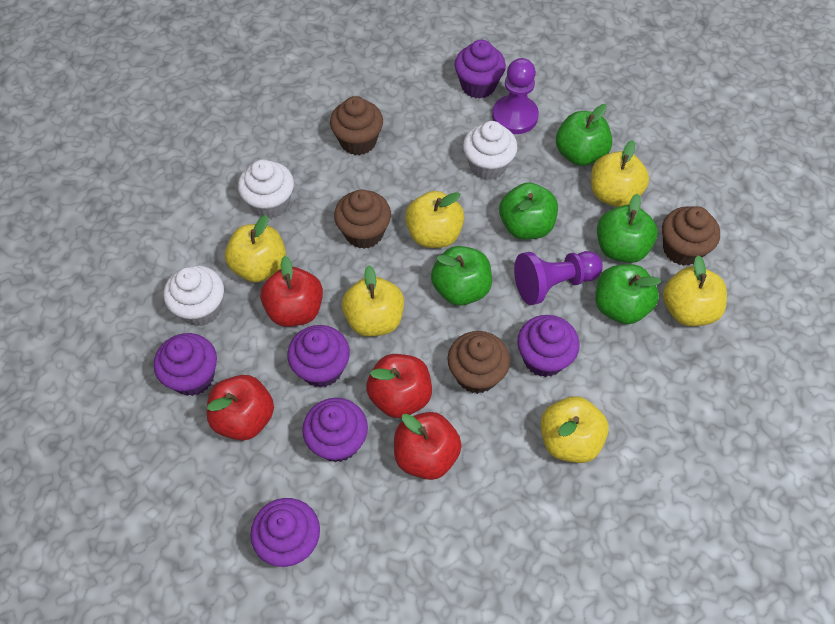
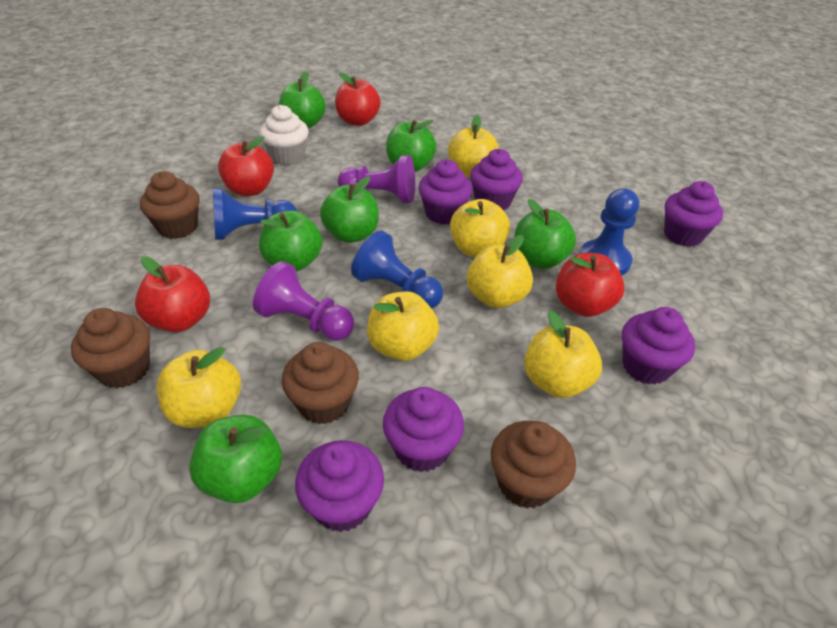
blue pawn: none = 0 -> [213,188,297,240] [351,230,443,308] [580,188,639,275] = 3
green apple: [431,246,492,306] [499,182,558,239] [556,104,612,166] [595,264,661,324] [597,193,658,263] = 5 -> [189,415,282,503] [259,211,323,271] [279,71,326,128] [320,176,379,243] [386,120,436,172] [515,199,576,269] = 6
white cupcake: [164,265,224,326] [238,159,294,219] [463,121,517,180] = 3 -> [259,105,308,165] = 1

